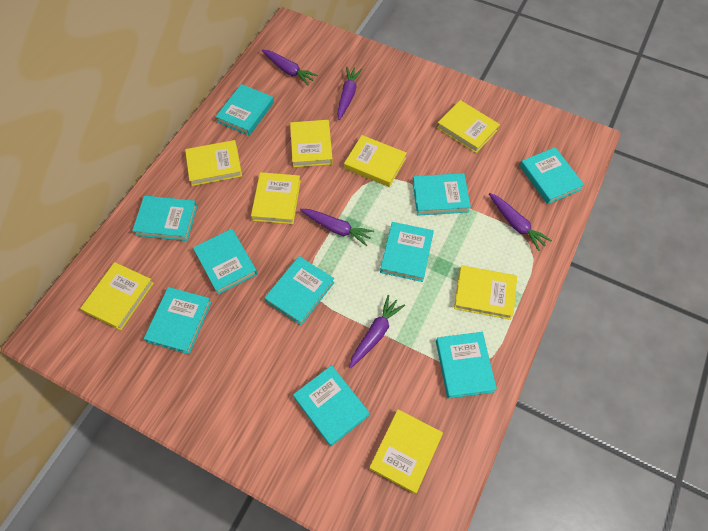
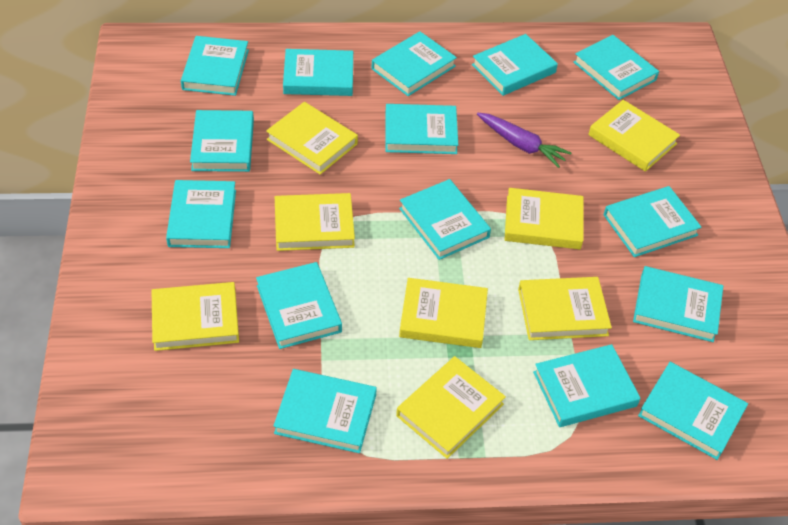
purple carrot: [262,49,318,85] [300,209,374,246] [337,67,362,120] [349,295,405,369] [489,193,552,251] = 5 -> [477,113,571,168] = 1
turquoise book: [132,196,197,241] [144,287,212,354] [193,229,258,295] [215,84,274,136] [265,256,335,325] [293,365,370,446] [380,222,434,282] [413,173,471,216] [436,332,497,399] [520,147,584,204] = 10 -> [166,180,236,248] [181,36,249,96] [190,110,254,172] [256,262,342,349] [273,369,377,453] [283,49,353,96] [372,31,457,96] [385,104,458,154] [399,179,491,260] [472,34,558,96] [533,344,641,427] [573,35,659,100] [604,186,702,257] [633,266,723,342] [638,362,748,460] = 15

